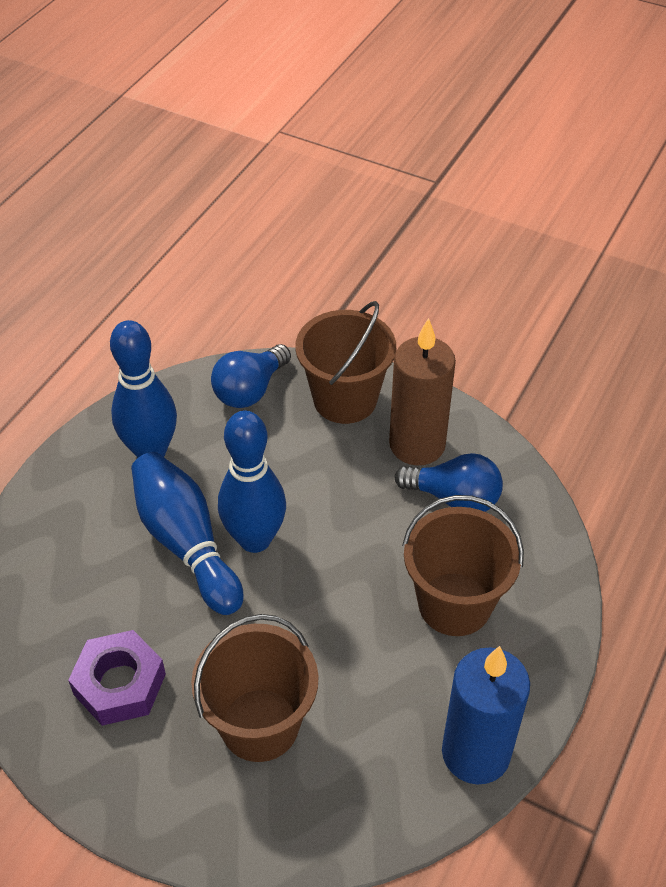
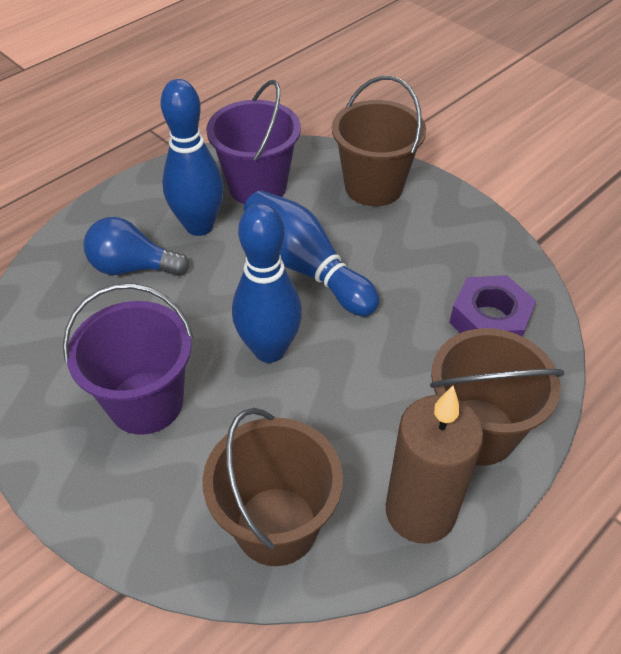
blue candle: [442,646,530,785] = 1 -> none = 0
blue light bulb: [211,344,291,408] [395,453,503,512] = 2 -> [83,217,189,276] = 1
purple bucket: none = 0 -> [63,283,193,435] [206,80,301,204] = 2

